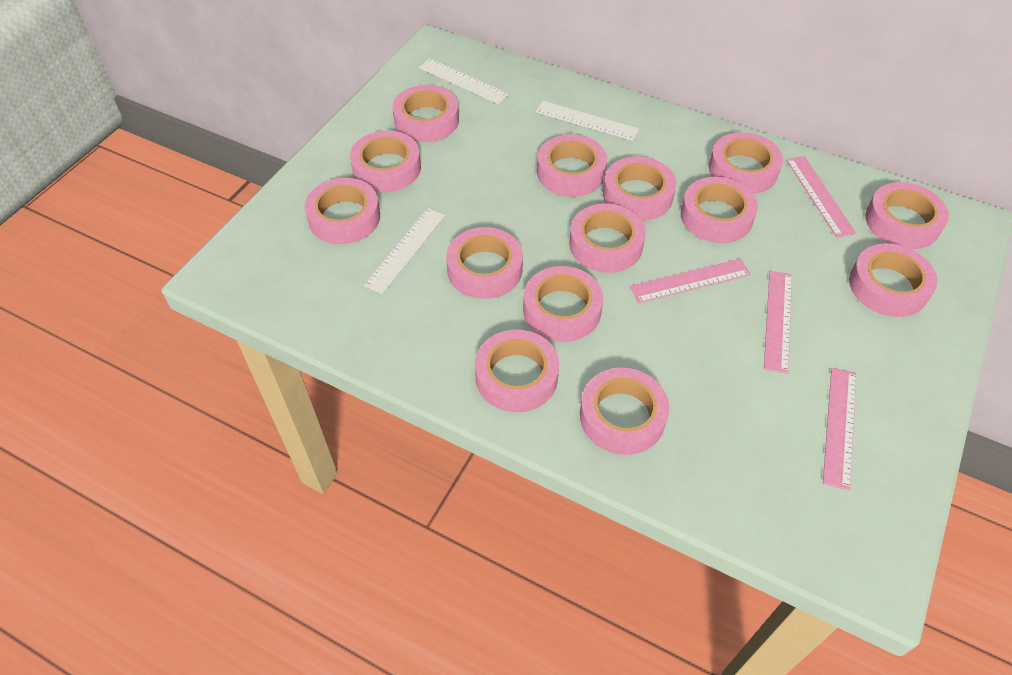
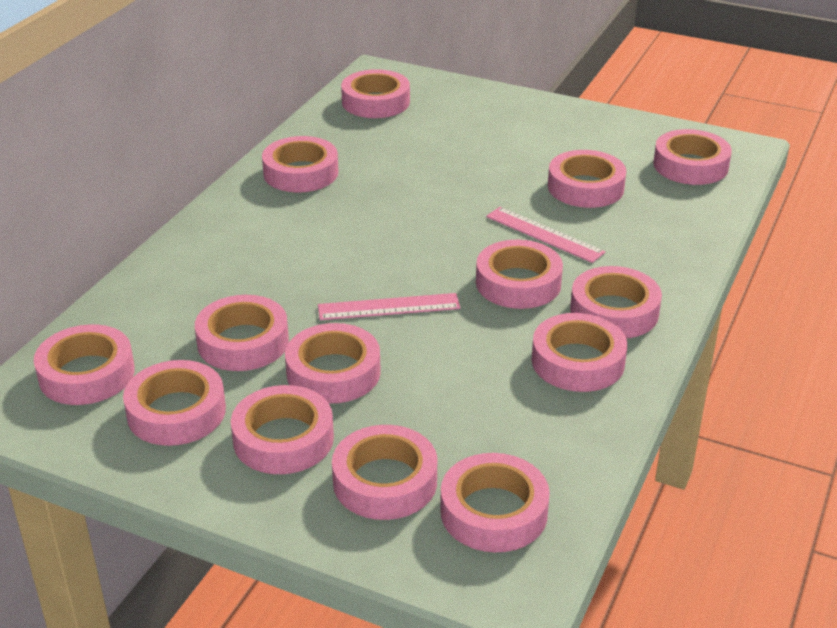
pink ruler: [630,259,751,303] [764,271,792,374] [786,156,856,238] [823,368,856,490] = 4 -> [318,293,460,320] [486,207,606,263] = 2
white ruler: [364,208,445,294] [419,59,509,104] [536,101,639,141] = 3 -> none = 0

